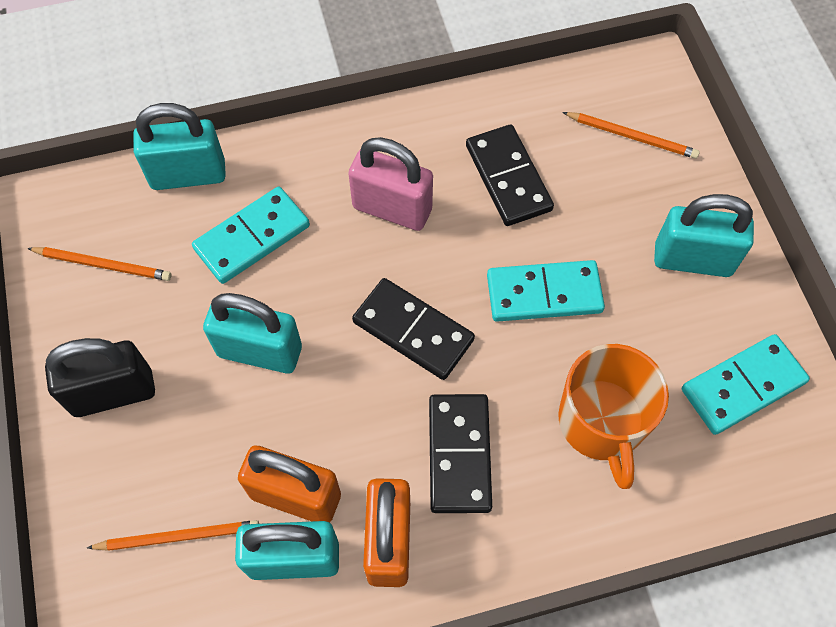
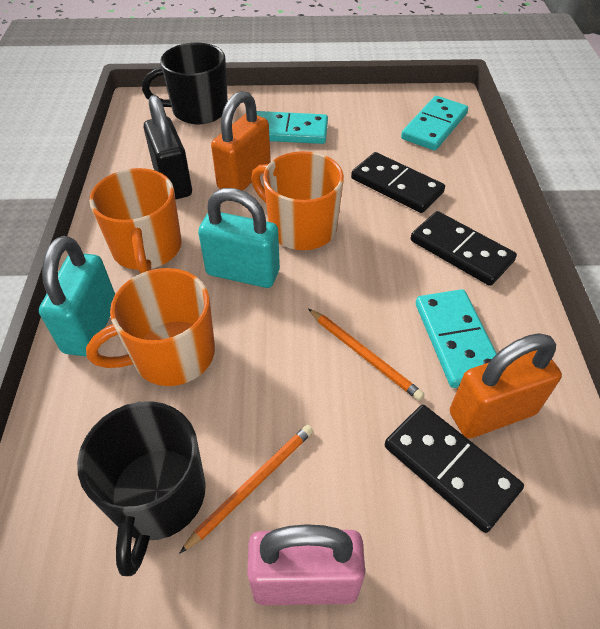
black mug: none = 0 -> [77,401,206,576] [142,43,228,124] = 2
orange mug: [558,344,669,489] = 1 -> [86,268,215,386] [89,168,182,274] [251,151,344,250] = 3
orange pencil: [27,247,171,281] [87,520,259,551] [562,112,700,159] = 3 -> [180,425,313,553] [308,309,424,401] = 2
turquoise padlock: [133,103,226,190] [203,293,302,374] [235,521,339,580] [654,194,754,277] = 4 -> [39,236,115,356] [198,188,280,288] = 2

